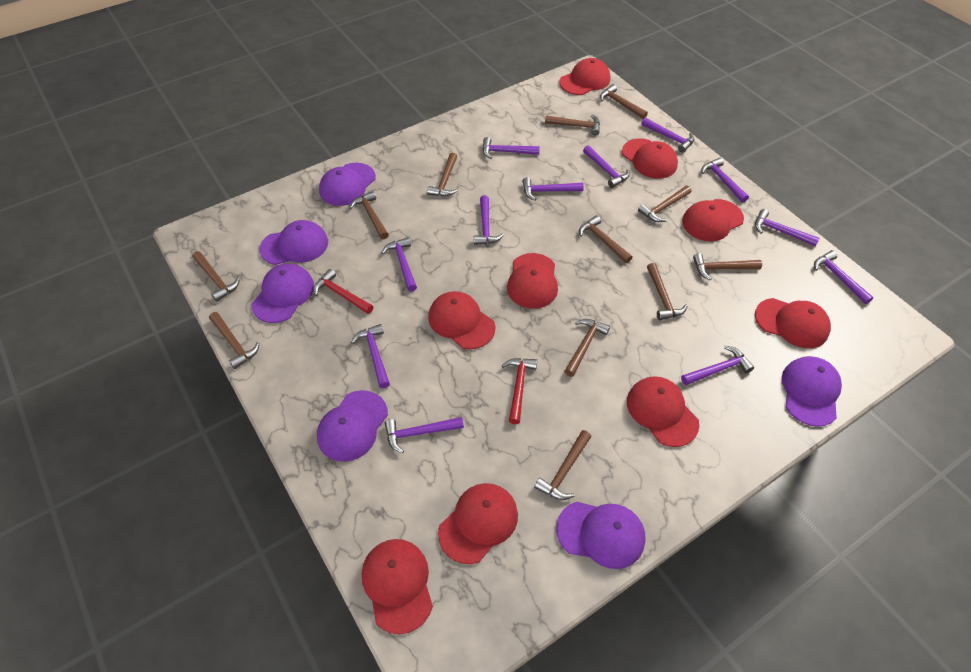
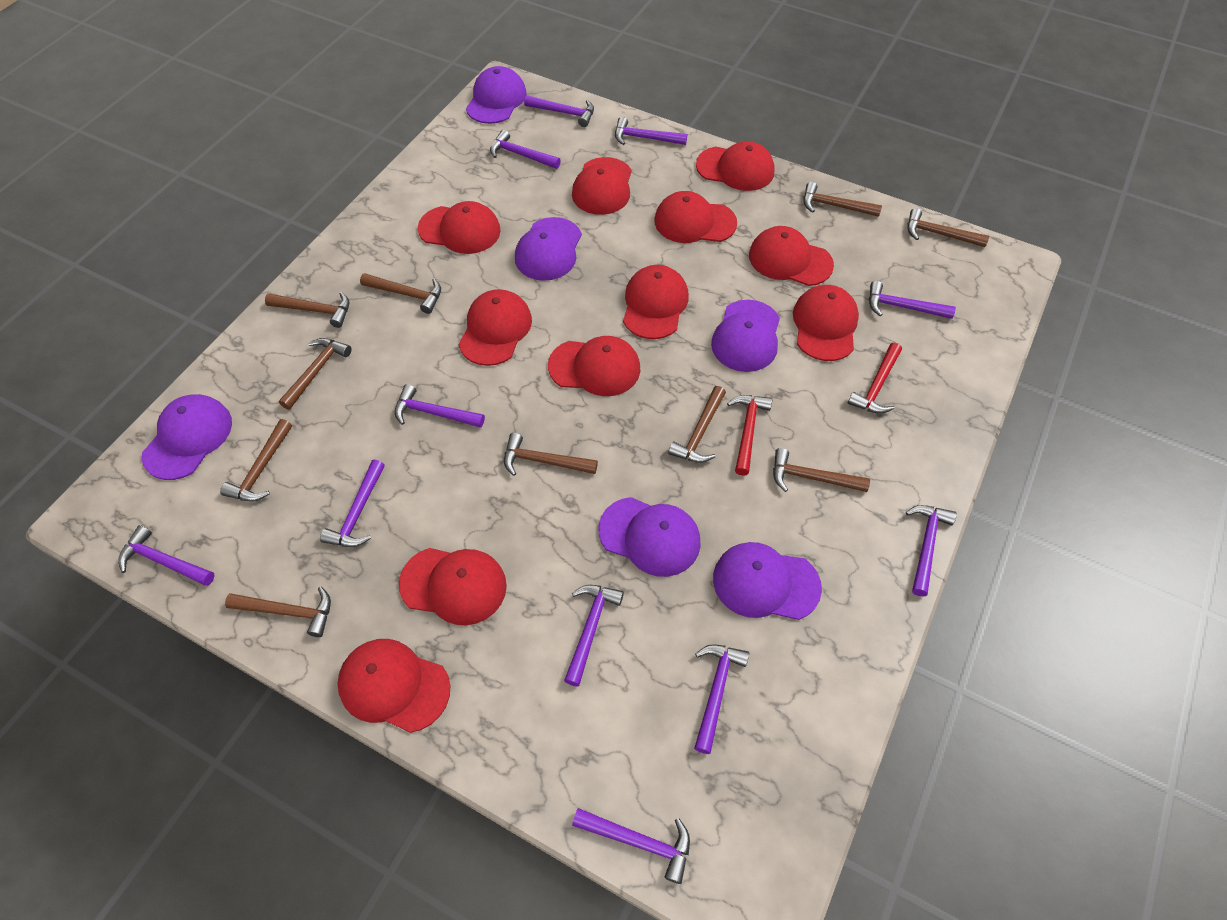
brown hammer: [192,251,240,302] [209,312,259,369] [349,191,389,240] [427,153,457,196] [534,430,591,500] [545,115,600,135] [564,319,610,377] [579,215,633,263] [600,84,648,119] [638,186,691,222] [647,263,687,320] [693,253,762,280] = 12 -> [220,419,292,501] [225,586,331,637] [265,292,349,328] [279,338,352,410] [360,273,441,314] [504,433,598,476] [668,386,726,463] [773,448,870,492] [803,182,882,217] [907,208,989,247] = 10
purple hammer: [351,324,390,388] [381,237,417,292] [385,417,464,453] [474,195,504,245] [483,137,540,159] [522,177,584,201] [583,145,630,188] [641,118,694,153] [681,346,754,385] [701,158,749,202] [755,209,820,246] [814,250,874,304] = 12 -> [118,525,215,586] [320,460,385,547] [395,384,485,428] [490,130,561,169] [524,95,594,127] [564,585,624,686] [572,808,690,884] [615,117,687,145] [694,644,749,754] [869,281,956,319] [906,505,957,596] = 11
red cap: [362,539,433,634] [428,291,495,349] [438,483,518,564] [507,253,558,309] [559,58,610,95] [622,138,678,179] [627,376,699,447] [682,199,744,242] [755,298,831,348] = 9 -> [337,639,450,733] [399,548,507,625] [418,201,501,254] [459,289,532,366] [548,336,640,396] [572,157,632,215] [623,265,689,339] [654,191,737,243] [696,141,775,191] [749,226,834,286] [793,285,859,361] = 11

